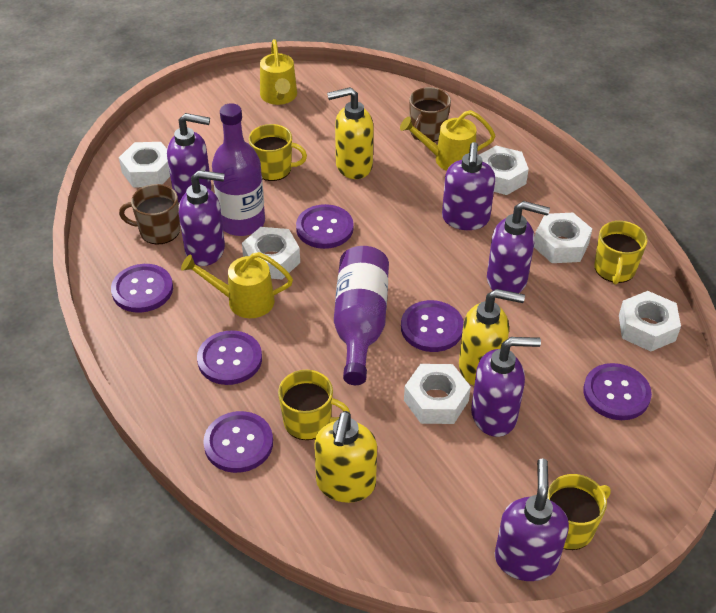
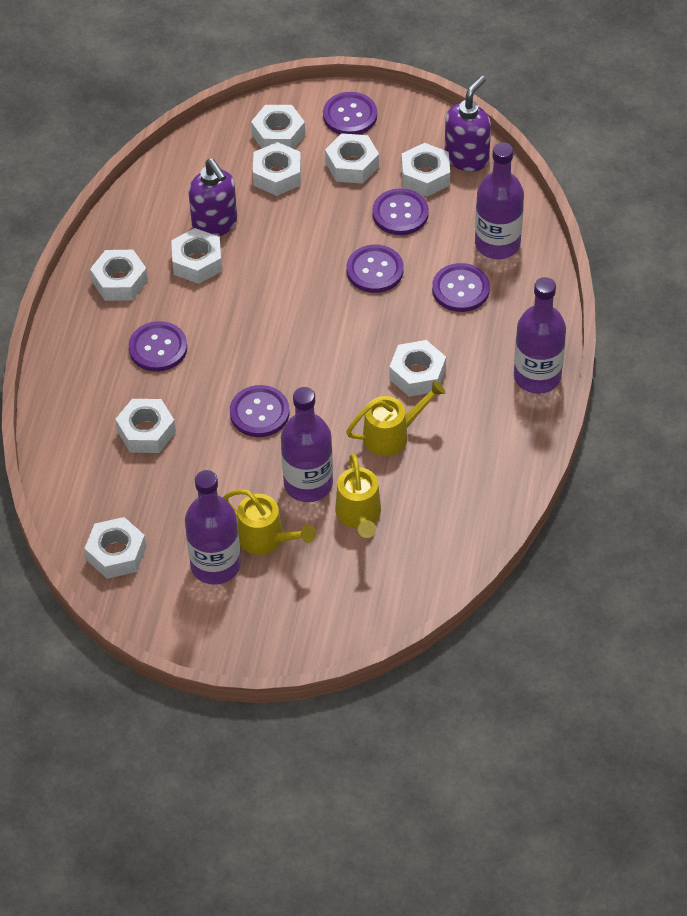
brown mug: [119,184,180,244] [409,87,451,142] = 2 -> none = 0
purple bottle: [212,103,265,236] [334,246,389,385] = 2 -> [185,470,241,585] [281,387,333,502] [475,142,524,259] [514,277,566,394] = 4
purple soap dispenser: [167,113,212,203] [179,170,225,266] [442,142,495,230] [471,337,541,437] [487,201,550,293] [495,459,569,581] = 6 -> [188,158,237,236] [445,76,491,172] = 2
white nut: [119,142,170,188] [242,227,300,279] [404,364,471,424] [479,146,529,195] [534,213,592,263] [619,291,681,351] = 6 -> [84,517,146,579] [90,250,148,301] [115,399,176,453] [171,228,222,284] [251,105,305,149] [253,142,301,196] [325,133,379,184] [389,340,446,397] [402,143,450,197] = 9
yellow mug: [249,124,307,181] [278,370,350,440] [547,474,611,550] [594,221,648,285] = 4 -> none = 0
yellow soap dispenser: [314,411,377,503] [327,87,374,179] [459,289,525,386] = 3 -> none = 0

